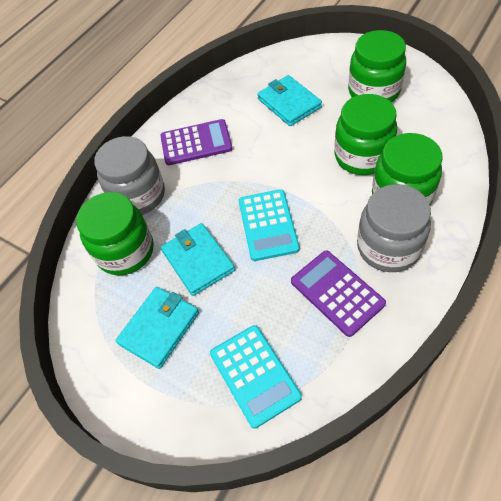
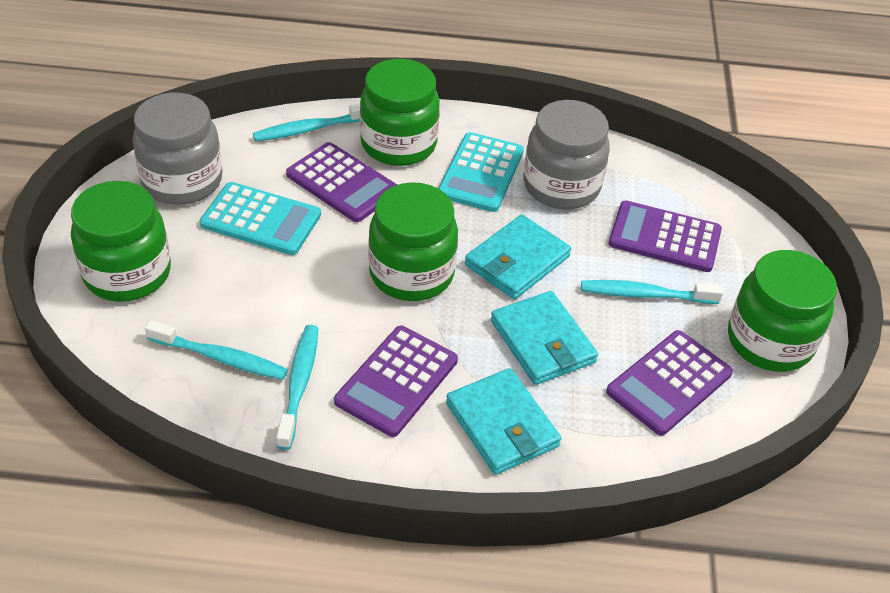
purple calculator: [160,119,233,165] [291,251,386,337] = 2 -> [286,142,397,222] [334,326,458,437] [606,330,733,436] [609,200,722,272] = 4
turquoise toothbrush: none = 0 -> [145,320,288,380] [253,104,360,141] [276,325,318,450] [581,280,723,304] = 4

